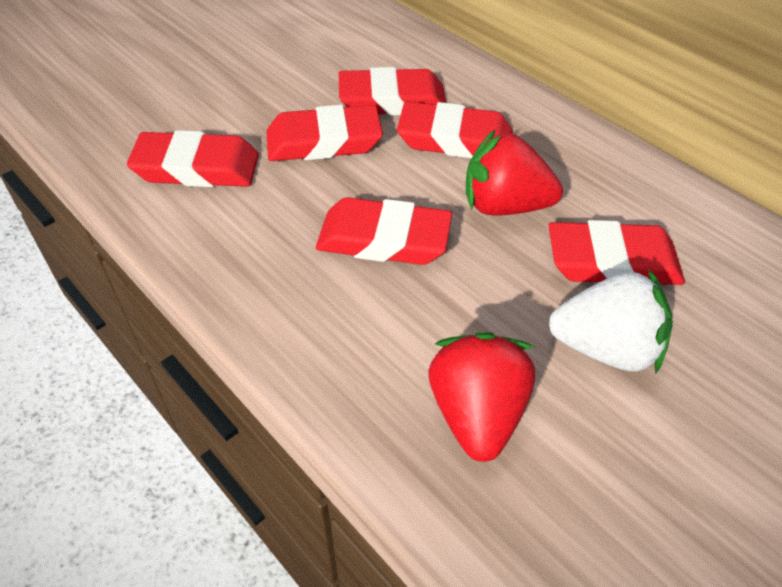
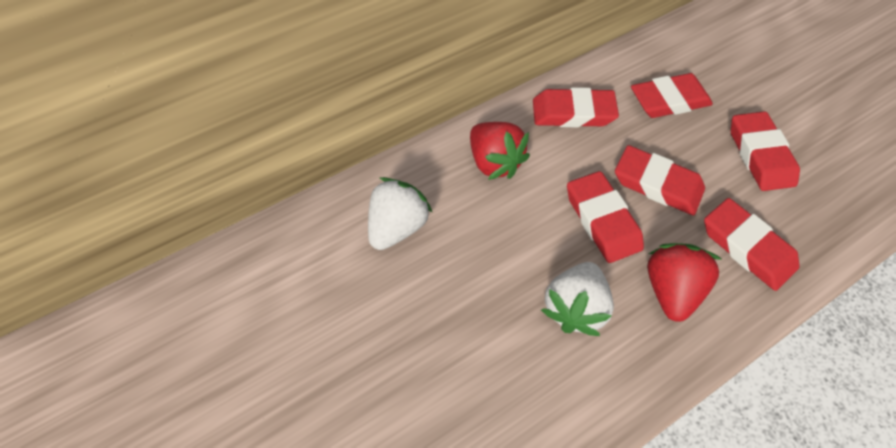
white strawberry: [549,269,673,374] = 1 -> [368,177,433,250] [541,262,614,336] = 2

